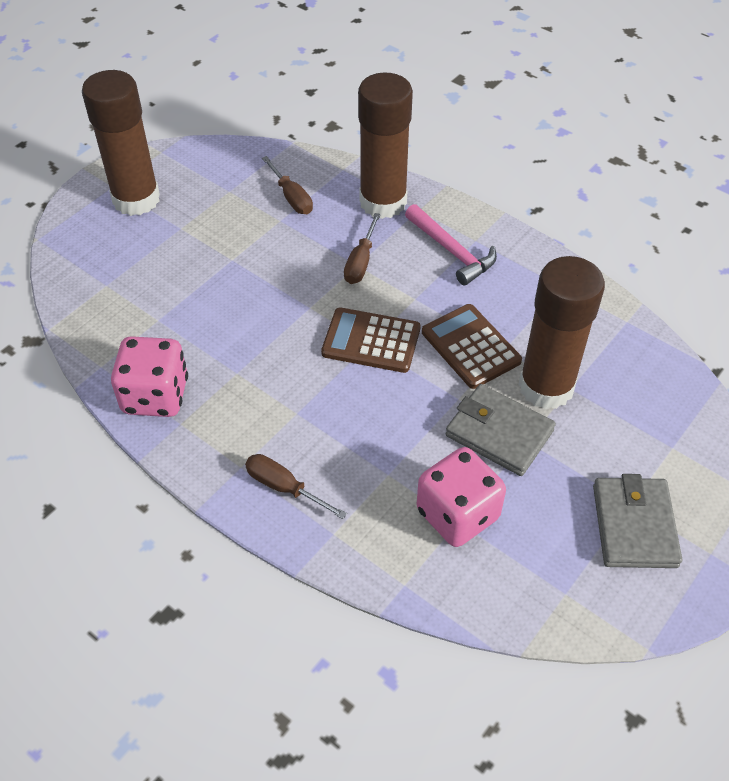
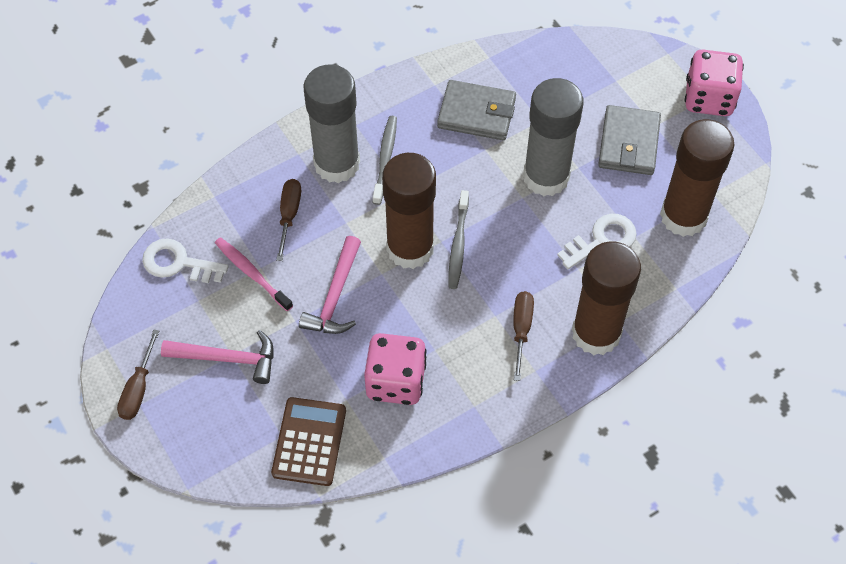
brown calculator: [321,307,421,373] [422,304,522,389] = 2 -> [271,397,346,486] = 1
grey glue stick: none = 0 -> [303,64,360,183] [523,78,584,196] = 2
grey toothbrush: none = 0 -> [373,116,397,205] [448,190,469,289] = 2
pink hammer: [405,204,497,285] = 1 -> [161,330,274,384] [299,236,361,334] = 2
pink toothbrush: none = 0 -> [215,237,293,311] = 1
white key: none = 0 -> [142,238,228,283] [557,214,637,269] = 2

